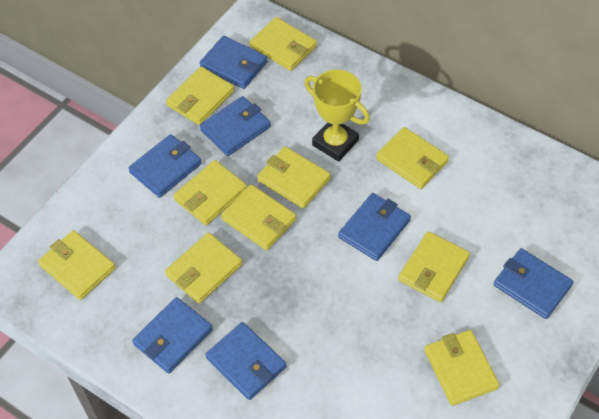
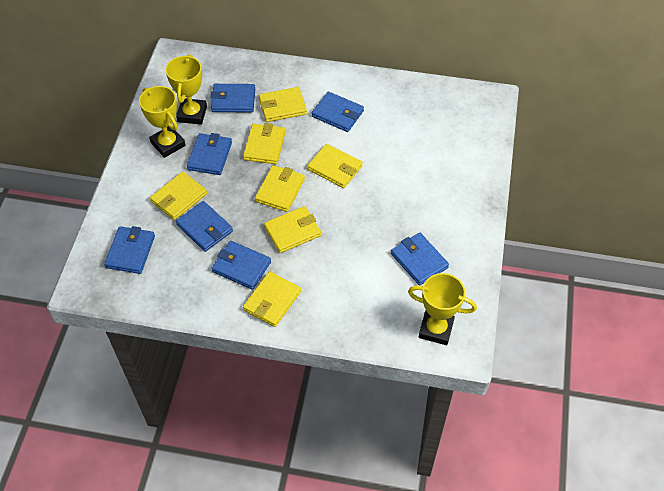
yellow trophy: [305,69,370,162] = 1 -> [139,86,186,158] [166,54,207,125] [408,273,477,345] = 3
yellow wallet: [38,230,116,300] [165,232,242,304] [166,66,234,125] [173,160,247,225] [221,184,296,250] [250,17,317,71] [257,146,331,209] [376,127,449,189] [398,231,470,302] [424,330,499,406] = 10 -> [150,171,207,220] [243,123,286,164] [243,272,301,327] [255,165,305,212] [259,87,307,122] [264,206,321,253] [308,144,363,188] = 7

